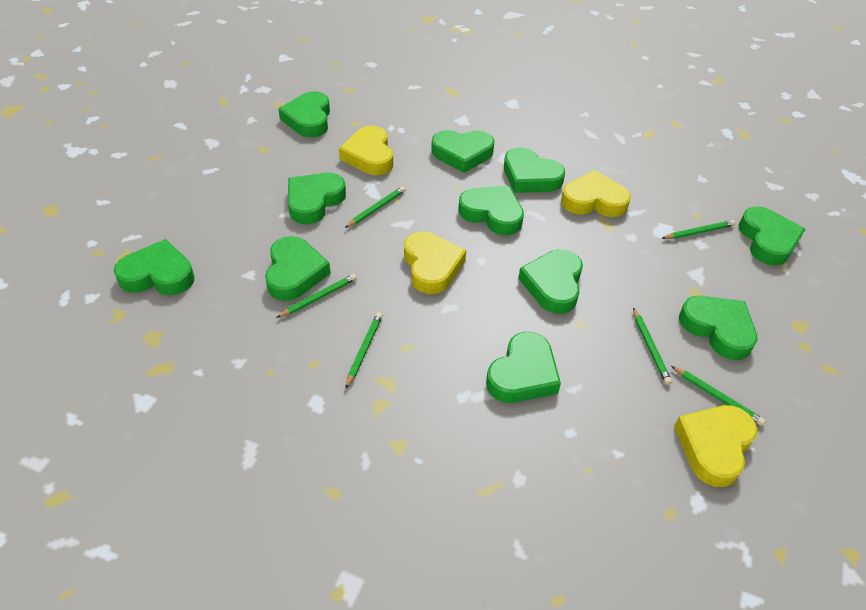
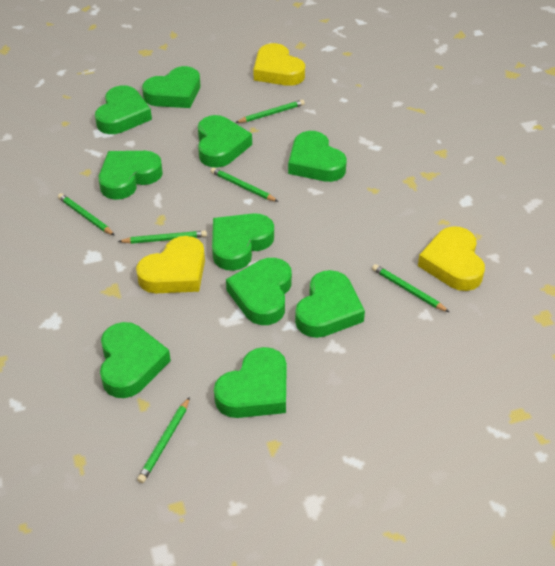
green heart: [114,239,195,295] [265,236,331,301] [278,91,330,138] [288,173,346,224] [431,130,495,173] [459,185,524,235] [486,332,561,403] [504,147,565,193] [518,249,583,314] [679,296,757,360] [738,207,805,266] = 11 -> [95,85,152,134] [99,151,163,200] [100,322,171,398] [142,66,200,108] [198,115,252,168] [212,213,274,271] [214,347,287,418] [226,258,292,325] [288,131,347,182] [295,270,365,338] = 10
yellow heart: [339,126,393,175] [404,231,466,294] [561,170,631,217] [674,405,757,487] = 4 -> [136,236,205,293] [253,43,305,86] [418,226,485,291] = 3

